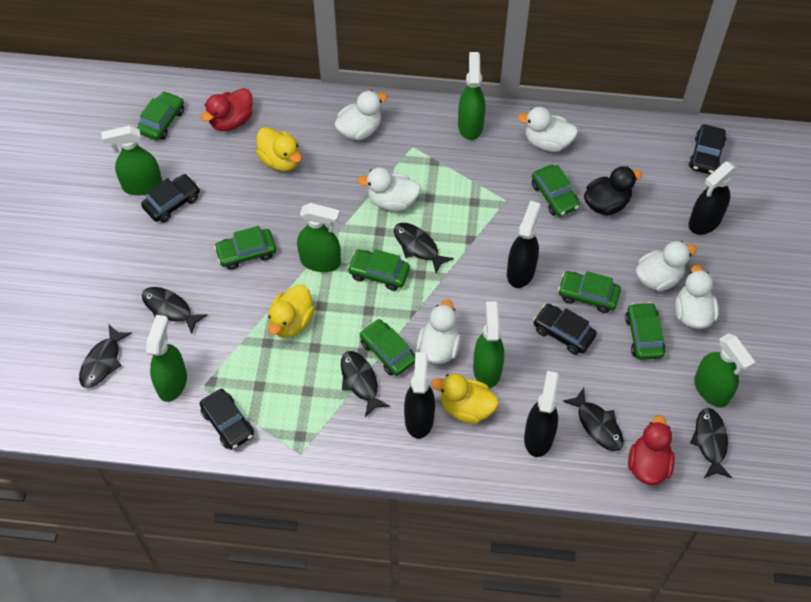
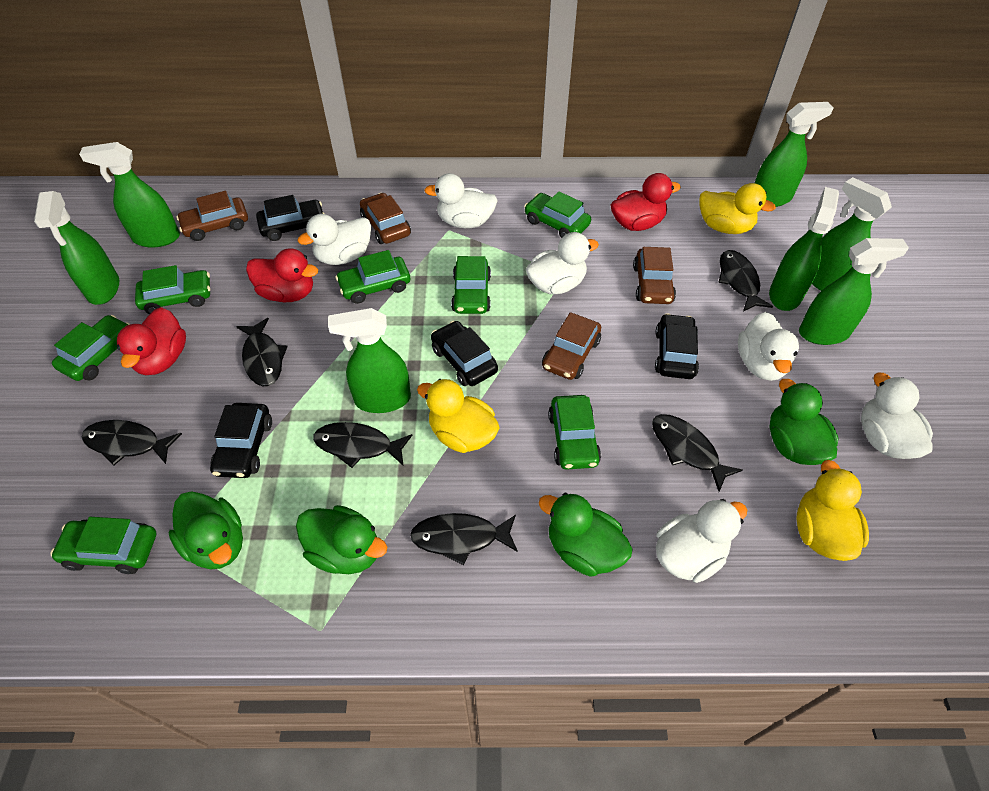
black duck: [584,166,642,216] = 1 -> none = 0
black spray bottle: [404,352,435,439] [507,201,541,288] [524,371,559,457] [689,162,737,235] = 4 -> none = 0
brown car: none = 0 -> [176,191,248,241] [360,193,411,244] [542,312,601,380] [633,247,676,304] = 4
green duck: none = 0 -> [169,491,243,569] [296,505,387,574] [539,493,633,577] [769,379,839,465] = 4
green spray bottle: [101,126,162,196] [146,315,187,402] [297,203,341,272] [458,52,485,140] [473,301,504,388] [694,333,755,407] = 6 -> [34,191,119,305] [79,142,180,247] [328,308,411,413] [755,102,833,207] [769,187,839,311] [799,238,909,345] [812,177,892,291] = 7
red duck: [201,88,253,131] [628,415,675,485] = 2 -> [117,307,186,375] [246,248,318,302] [611,173,681,231] = 3

